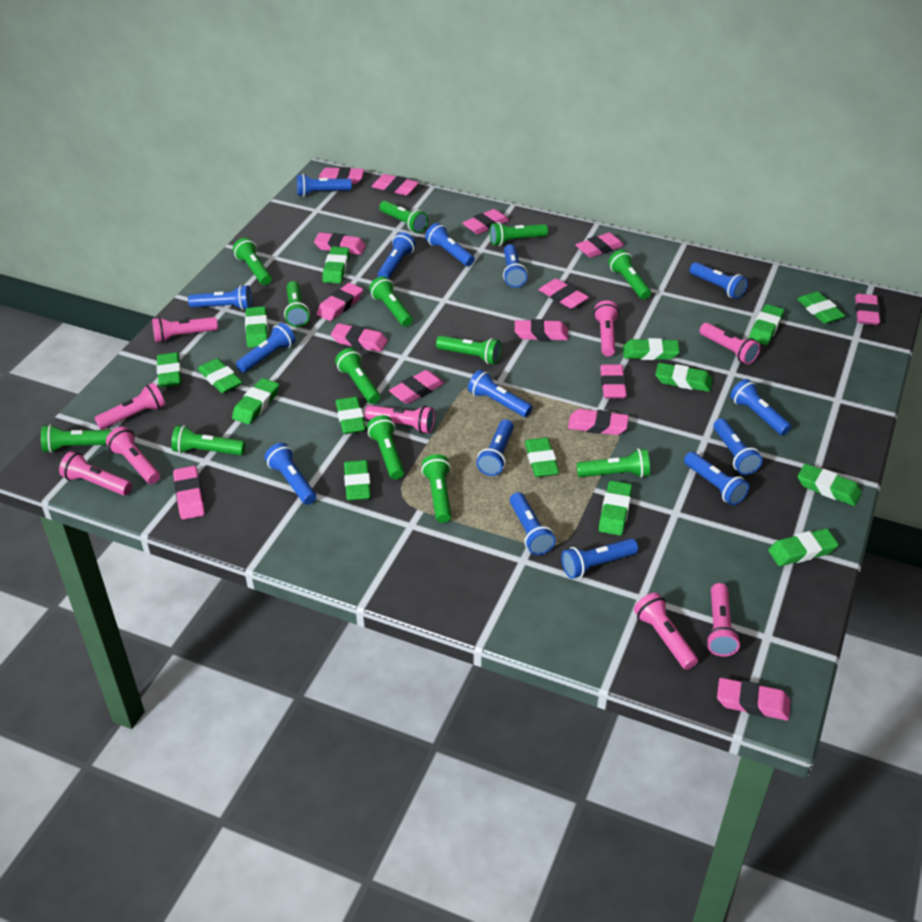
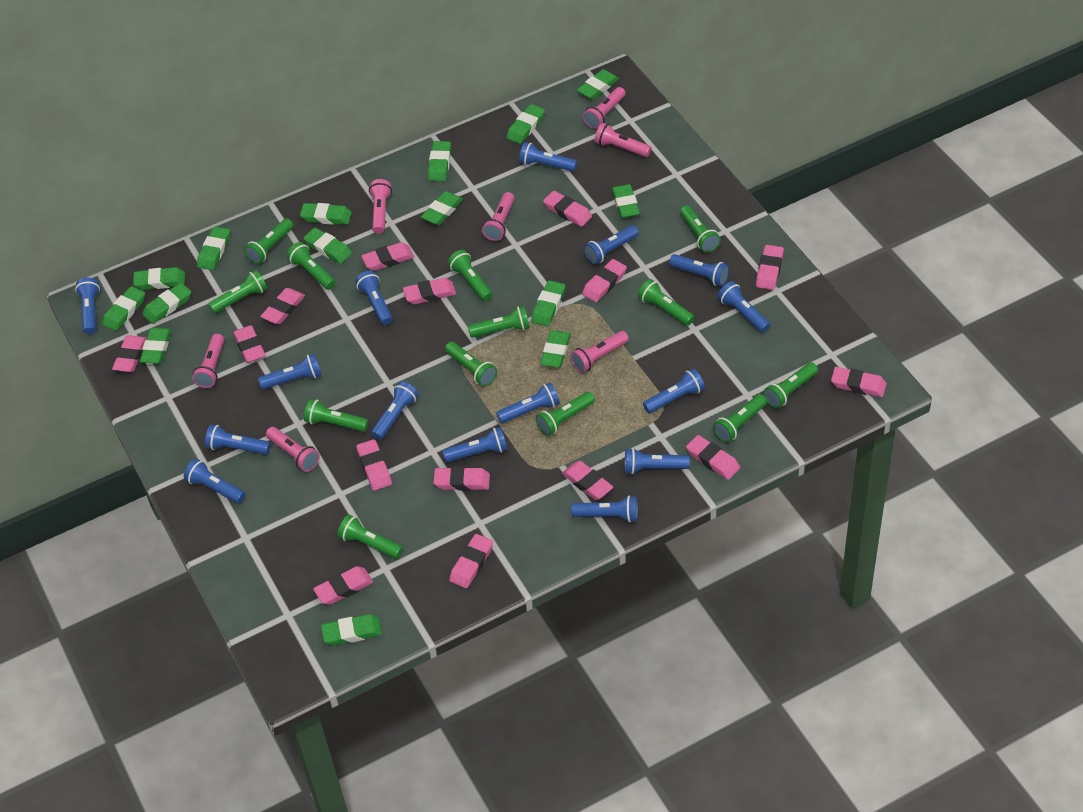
pink flashlight: [59,451,132,495] [94,383,165,430] [106,427,160,484] [152,317,218,343] [365,405,435,434] [594,300,619,356] [634,592,698,670] [699,323,760,365] [706,583,741,656] = 9 -> [192,334,224,388] [266,427,320,472] [369,179,392,234] [482,192,515,241] [571,331,629,373] [583,87,626,129] [595,123,651,157] = 7

